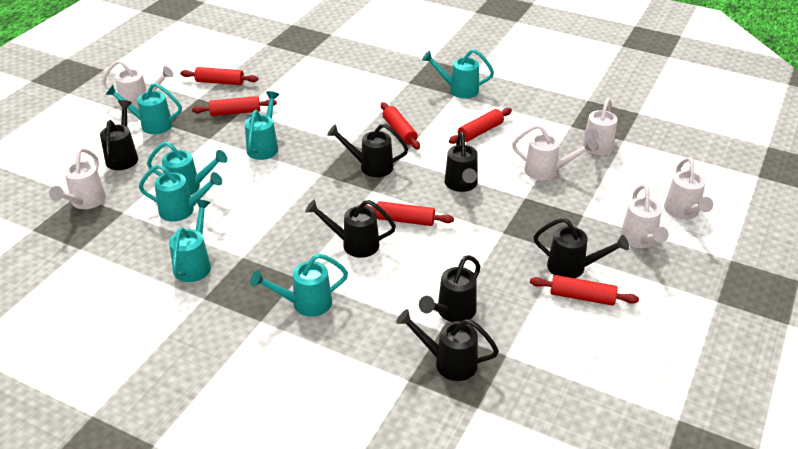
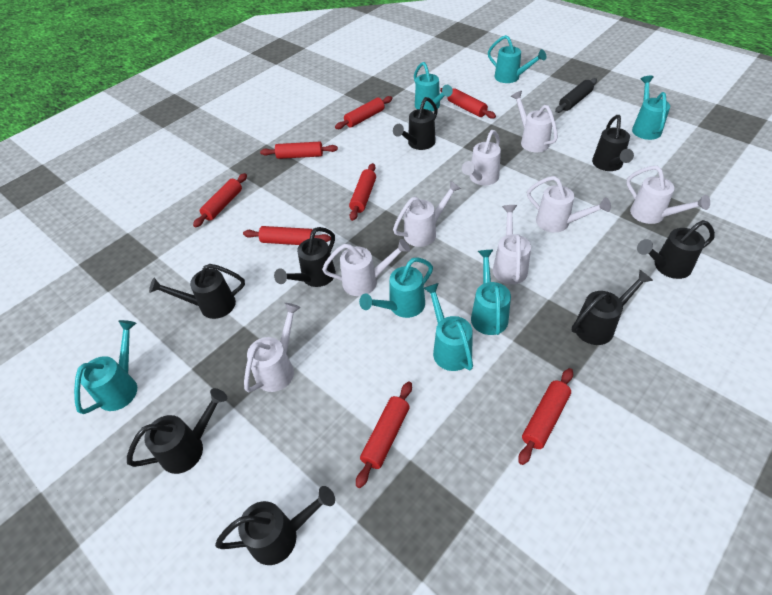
black rolling pin: none = 0 -> [555,78,597,113] = 1
black watering can: [100,100,138,170] [305,200,396,258] [327,124,408,177] [396,309,499,381] [419,255,481,322] [445,132,478,192] [534,218,629,278] = 7 -> [127,388,227,474] [149,264,245,319] [215,486,335,565] [274,227,336,287] [393,97,438,150] [572,270,653,345] [592,115,634,171] [637,220,715,279] = 8
red rolling pin: [180,67,258,85] [192,96,277,116] [358,201,454,226] [381,102,420,149] [449,108,512,144] [530,275,639,306] = 6 -> [193,173,247,228] [243,226,331,245] [260,142,338,159] [335,96,392,129] [349,163,376,221] [356,382,412,488] [440,88,496,119] [518,368,573,465] = 8
white watering can: [49,148,106,209] [102,60,173,111] [512,124,595,180] [582,98,617,155] [620,184,669,248] [664,157,713,220] = 6 -> [244,303,301,392] [322,239,410,296] [393,180,461,247] [462,130,501,185] [493,205,531,285] [511,91,558,152] [527,176,611,233] [626,166,710,224] = 8

